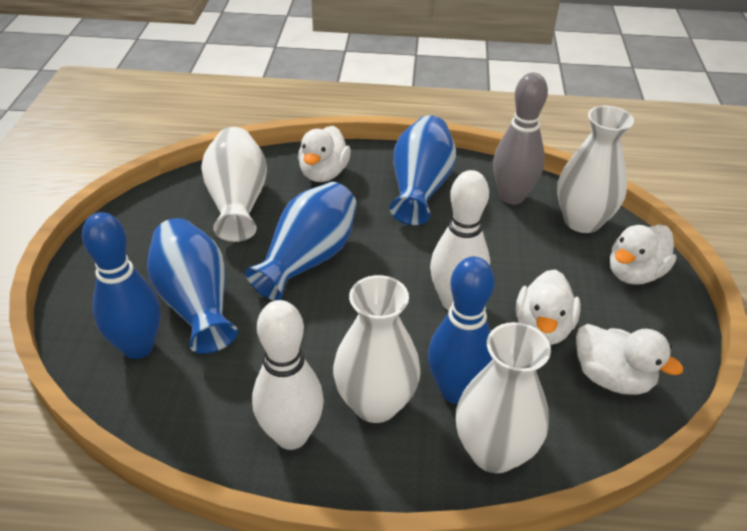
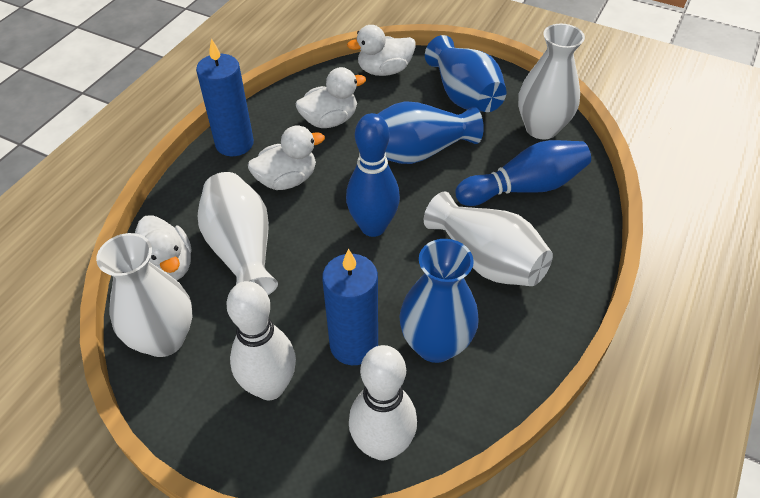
blue candle: none = 0 -> [196,38,254,156] [322,249,378,365] = 2
grey bowling pin: [493,72,548,204] = 1 -> none = 0

